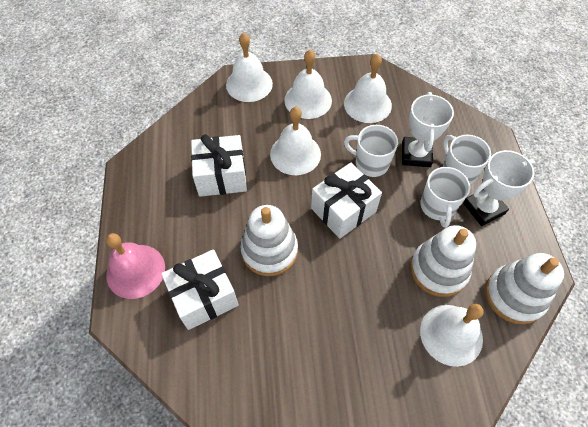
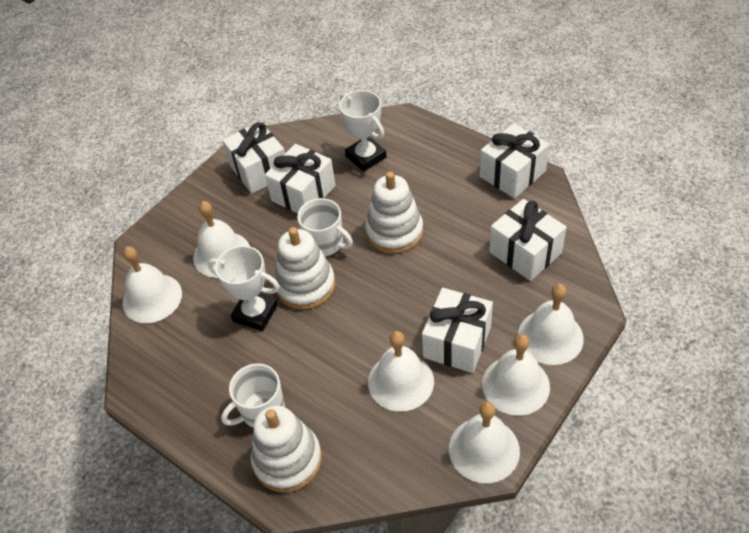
pink bell: [106,233,165,299] = 1 -> none = 0
white bell: [226,33,273,102] [270,107,321,175] [284,50,332,119] [344,54,392,123] [420,304,483,367] = 5 -> [123,246,182,323] [193,201,250,278] [368,331,434,412] [449,401,520,483] [482,334,550,416] [518,284,584,365] = 6
white gift: [161,249,238,330] [191,134,247,197] [311,162,382,239] = 3 -> [222,122,285,194] [265,144,336,213] [422,288,493,373] [480,123,550,198] [489,199,567,281] = 5
white mug: [344,125,398,177] [420,167,470,228] [443,135,491,185] = 3 -> [221,363,285,428] [297,198,353,256] = 2

